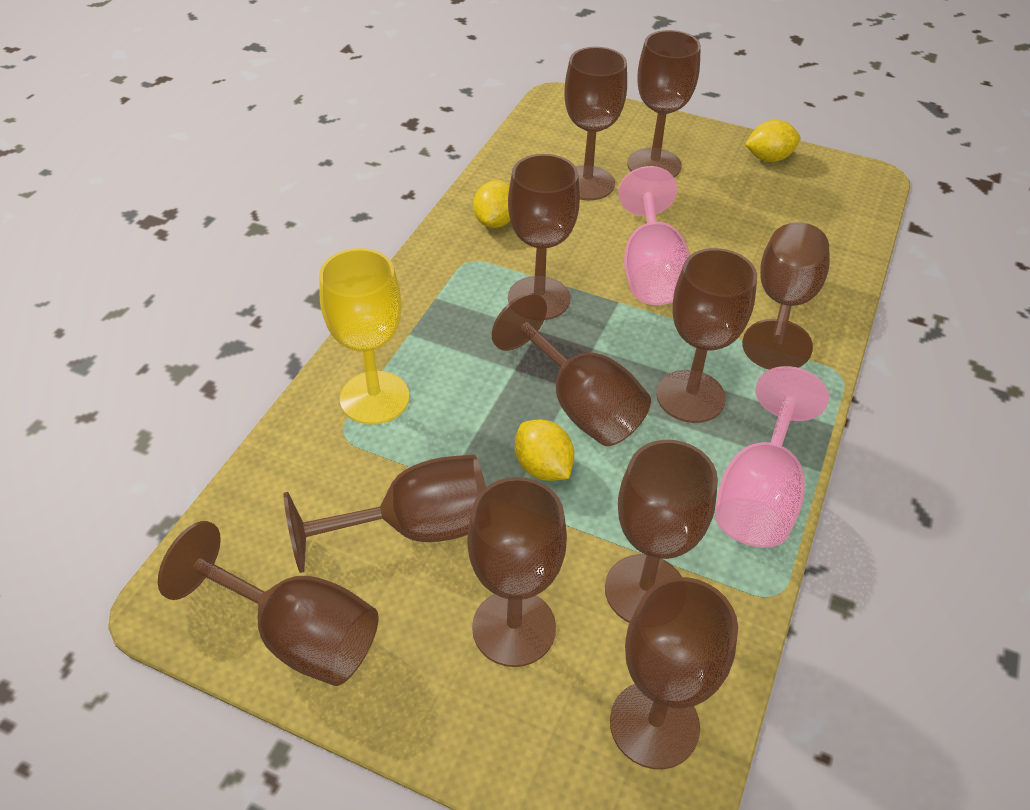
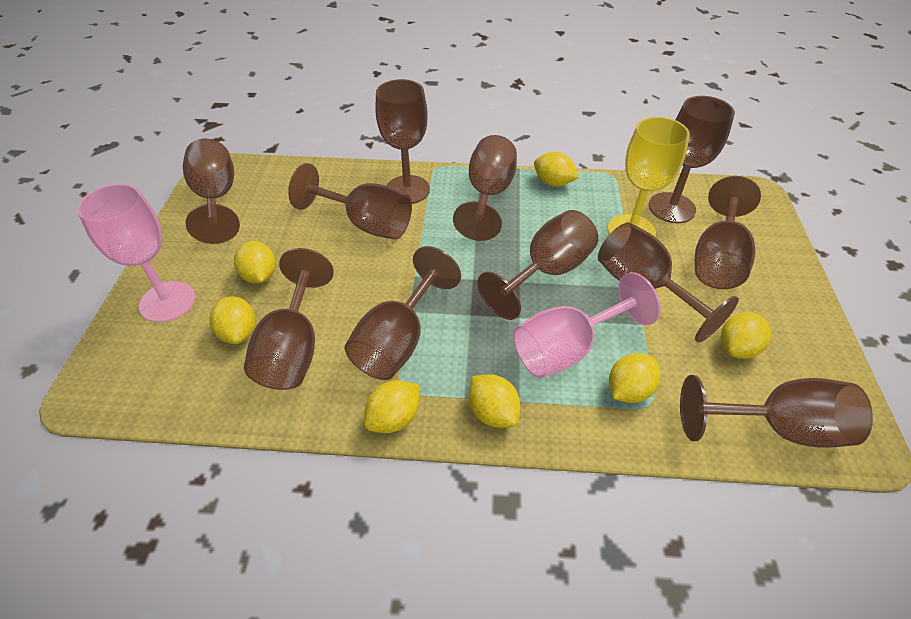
yellow lemon: [473,180,510,228] [515,419,574,481] [745,120,801,162] = 3 -> [210,296,256,344] [234,241,276,284] [364,381,419,433] [469,374,520,428] [534,152,579,187] [609,353,661,403] [721,312,771,359] = 7

